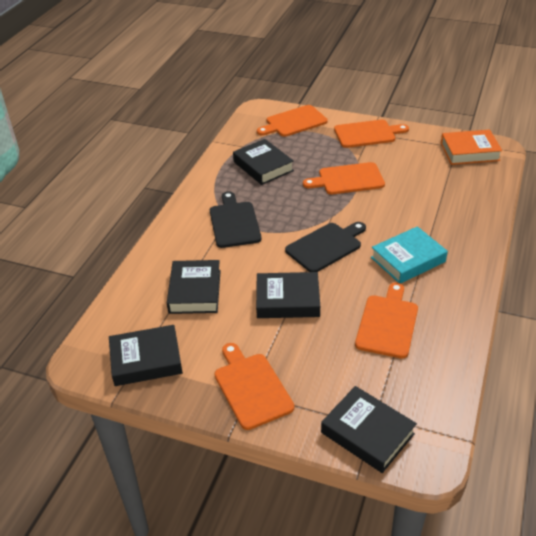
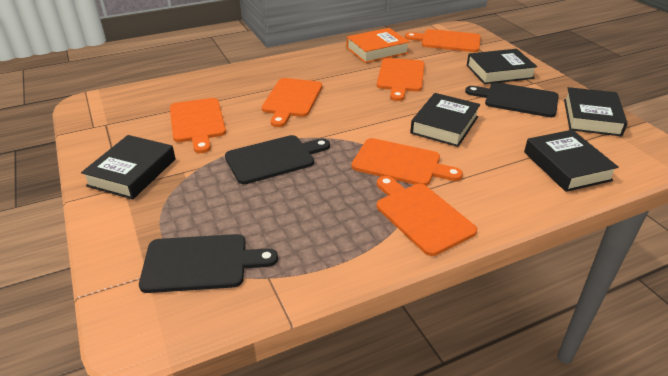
black cutting board: [210,191,261,248] [285,222,366,272] = 2 -> [139,234,278,293] [225,135,330,184] [465,82,559,117] = 3
orange cutting board: [215,343,294,430] [257,105,328,137] [303,162,385,194] [334,120,409,148] [355,283,418,358] = 5 -> [170,98,226,153] [262,78,322,127] [351,138,463,186] [377,58,425,101] [377,176,477,256] [405,29,481,52] = 6
turquoise book: [371,226,448,284] = 1 -> none = 0

